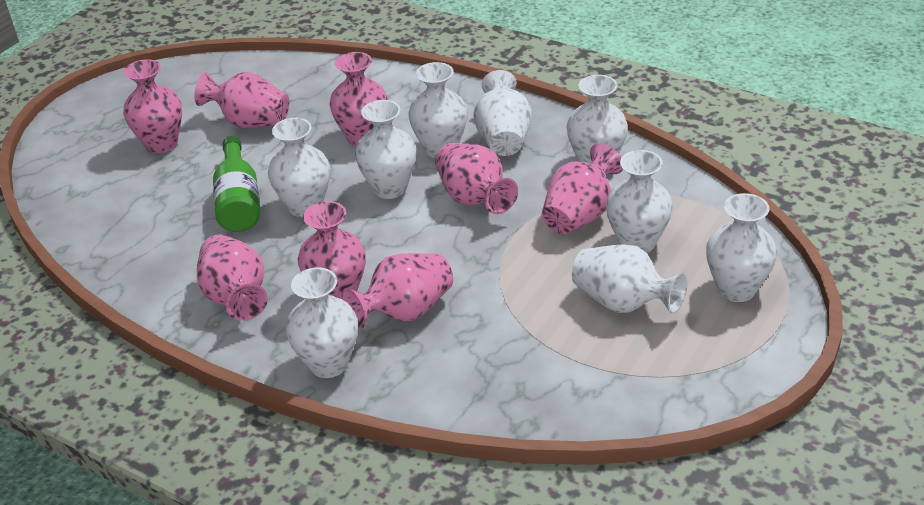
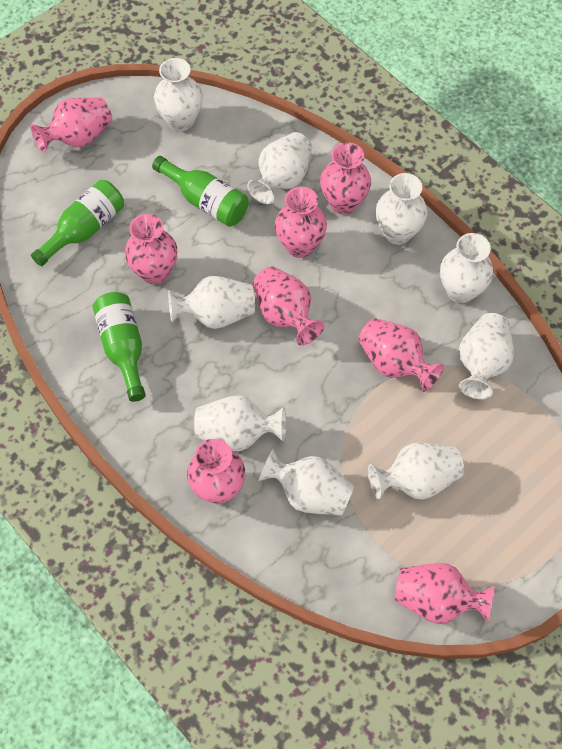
green bottle: [213,136,260,232] = 1 -> [31,180,124,266] [93,292,146,402] [152,156,249,227] = 3

